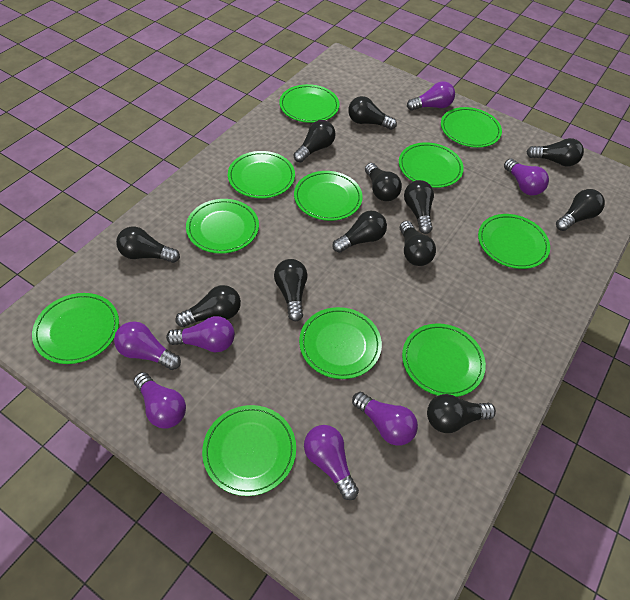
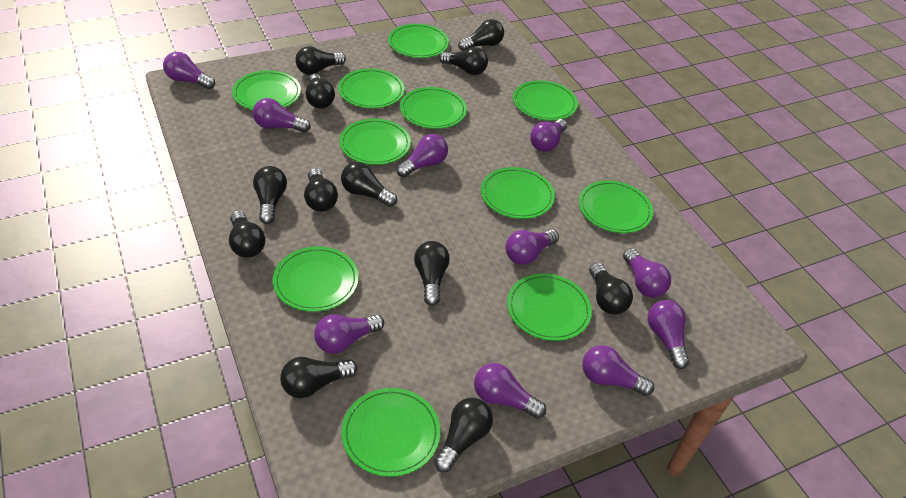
purple light bulb: [114,321,181,370] [133,372,186,429] [166,316,235,352] [304,425,359,500] [352,392,418,446] [407,81,455,111] [504,159,549,196] = 7 -> [163,52,215,89] [253,98,311,132] [314,314,384,354] [397,134,448,177] [474,363,546,419] [505,229,559,265] [530,119,567,152] [582,345,654,396] [623,248,671,298] [648,300,690,369] = 10

